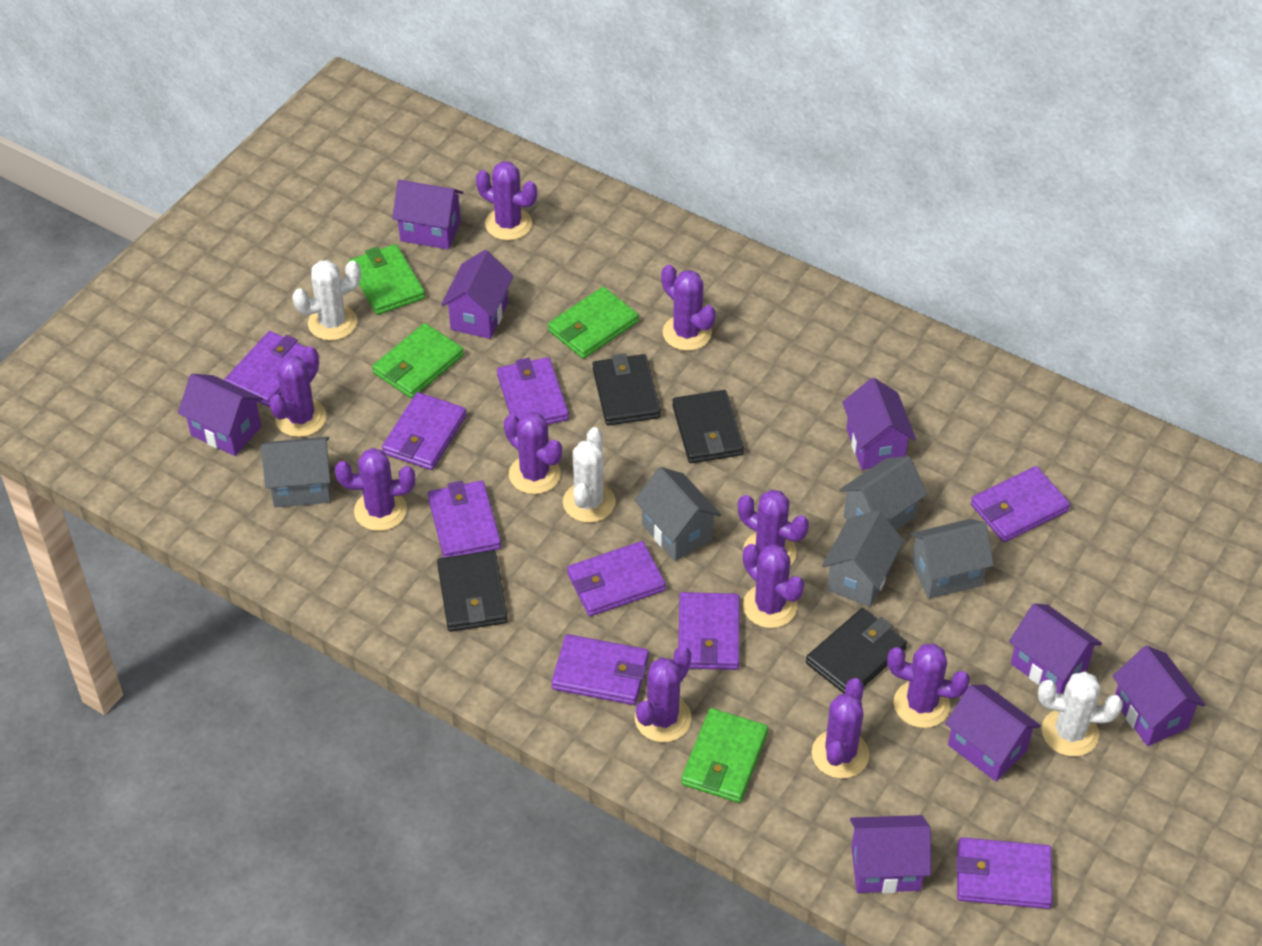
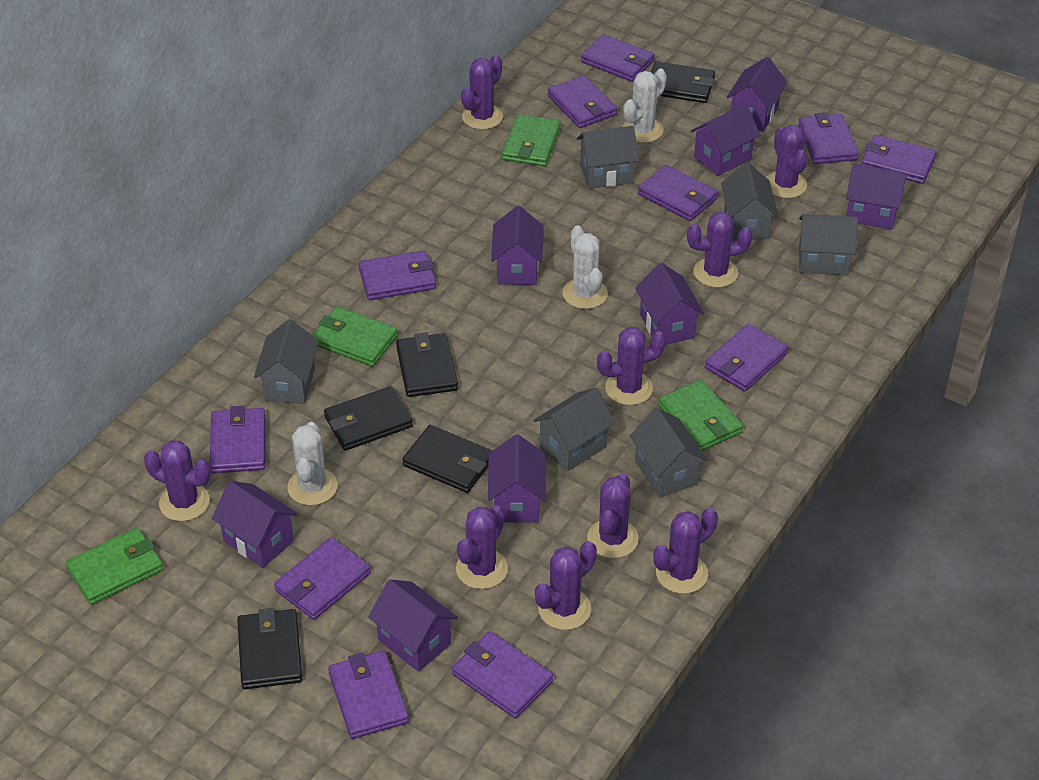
black wallet: [437,550,508,632] [592,353,661,426] [672,390,744,463] [806,608,907,694] = 4 -> [237,608,302,689] [324,386,413,451] [396,332,458,397] [402,425,493,493] [651,61,715,103] = 5
grey house: [261,437,331,508] [635,467,721,561] [822,510,904,607] [839,456,927,530] [910,519,994,599] = 5 -> [254,319,319,404] [533,388,615,472] [577,126,639,189] [630,408,707,498] [721,163,778,241] [799,214,858,275] = 6
purple cactus: [269,346,327,437] [335,448,415,531] [476,161,537,240] [504,412,562,494] [635,646,692,742] [661,265,716,351] [738,490,809,565] [743,544,804,628] [812,678,869,779] [887,644,970,728] = 10 -> [144,441,211,521] [456,505,508,589] [461,55,503,130] [535,541,597,630] [587,473,639,558] [597,327,666,405] [653,508,718,594] [687,212,752,288] [766,125,807,198] = 9
purple wallet: [224,331,306,407] [382,392,467,470] [428,480,501,558] [497,357,569,425] [551,634,649,705] [567,541,666,616] [678,592,740,670] [956,837,1053,909] [971,466,1070,542] = 9 -> [210,406,265,473] [274,537,371,620] [328,651,409,739] [359,250,436,300] [452,631,553,718] [547,75,617,128] [581,34,655,82] [638,165,718,221] [705,324,789,392] [798,112,859,164] [861,135,937,184] = 11

